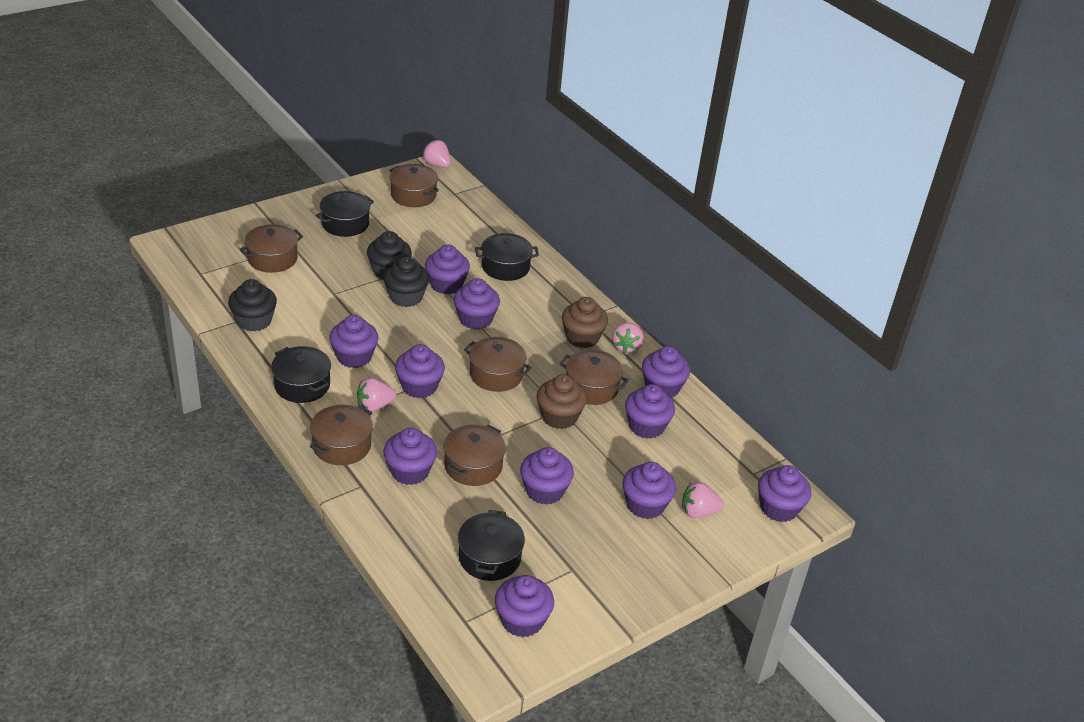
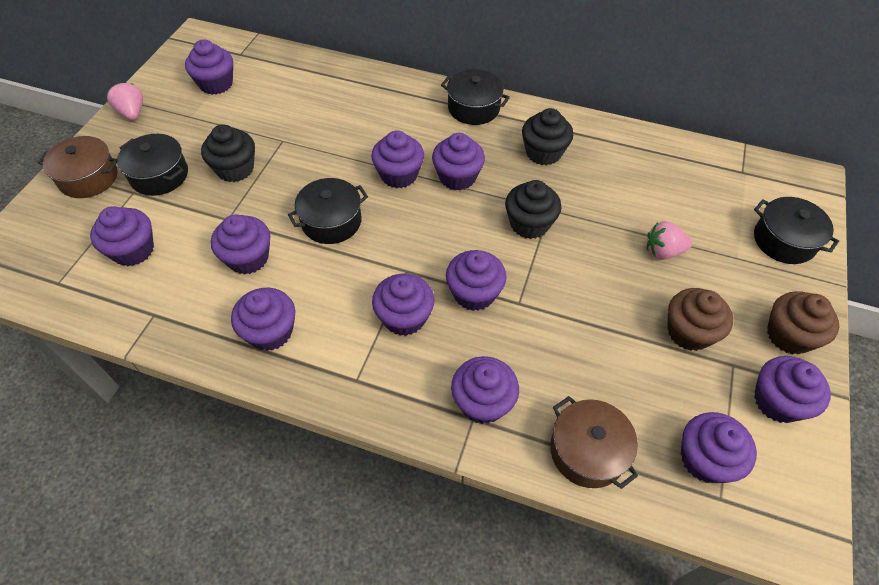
brown pot: [239,224,303,273] [310,405,373,465] [389,164,439,207] [443,424,506,486] [464,337,532,392] [560,350,629,405] = 6 -> [38,136,118,198] [550,396,638,489] = 2
pink strawberry: [357,378,396,412] [423,140,451,168] [612,323,644,354] [682,482,724,518] = 4 -> [107,83,143,120] [647,221,692,260] = 2

